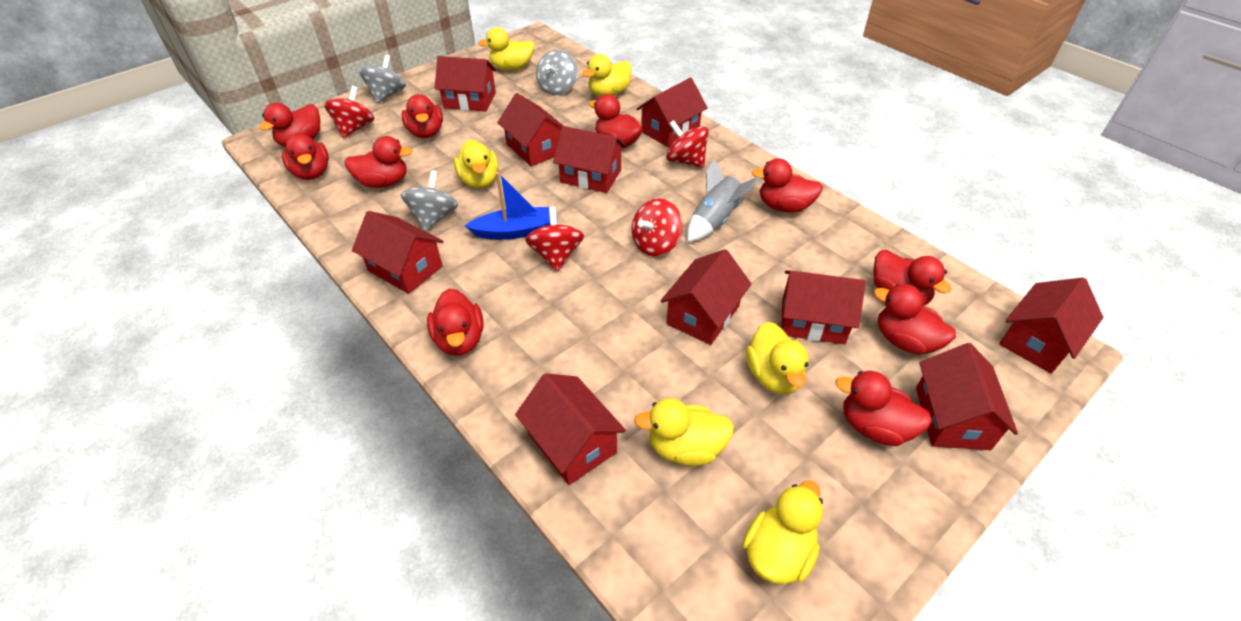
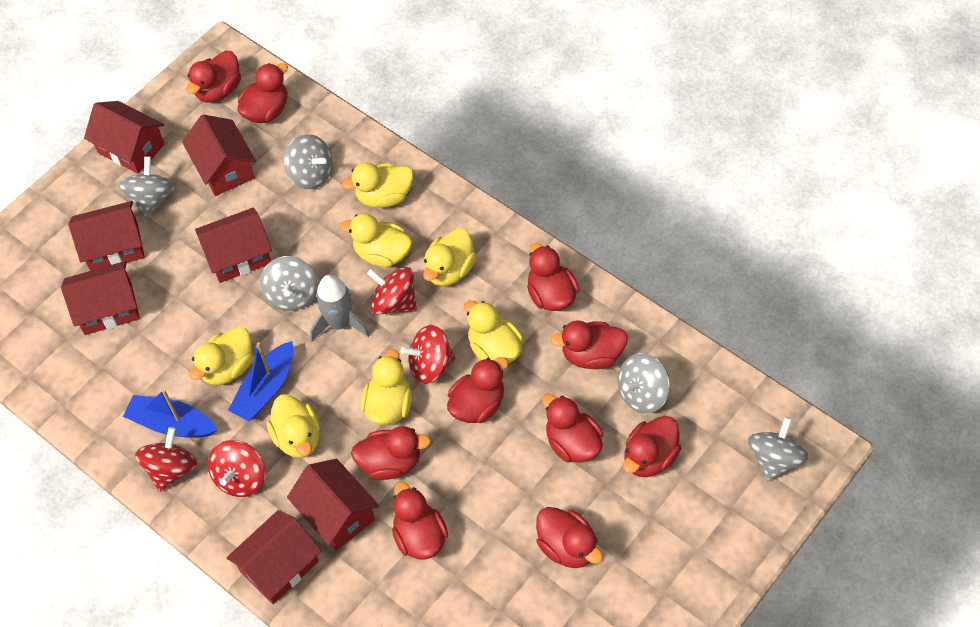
blue boat: [465,172,558,240] = 1 -> [123,389,217,438] [228,341,294,421] = 2
grey spinning top: [359,55,406,103] [401,170,458,231] [536,49,578,95] = 3 -> [119,156,175,218] [260,256,318,311] [284,134,333,190] [618,353,670,414] [748,417,809,482] = 5
red house: [352,211,444,294] [435,56,496,112] [497,93,563,167] [515,373,626,485] [553,126,626,193] [636,78,708,147] [660,249,751,345] [781,270,866,344] [916,343,1018,450] [1000,277,1103,374] = 10 -> [61,261,140,335] [68,201,145,271] [84,101,164,174] [182,114,256,196] [195,208,272,283] [226,510,321,604] [287,459,379,551] = 7
yellow duck: [454,140,499,188] [478,27,535,71] [582,54,631,96] [634,398,734,466] [743,480,823,585] [746,322,809,394] = 6 -> [189,327,253,385] [267,394,320,458] [340,213,412,267] [342,163,413,208] [361,349,412,425] [423,228,476,286] [464,300,523,363] = 7

